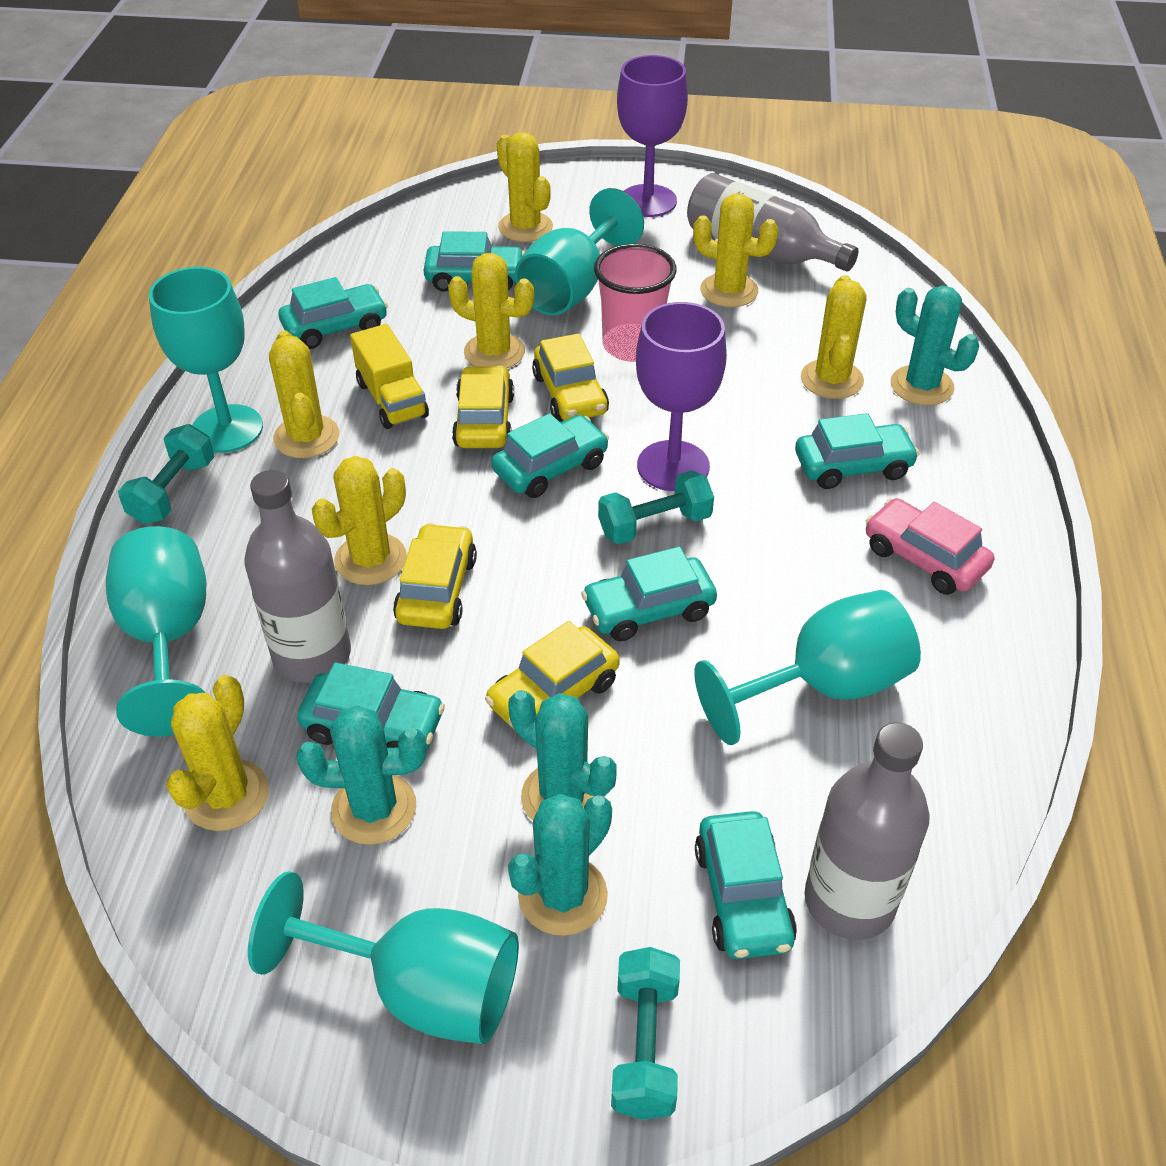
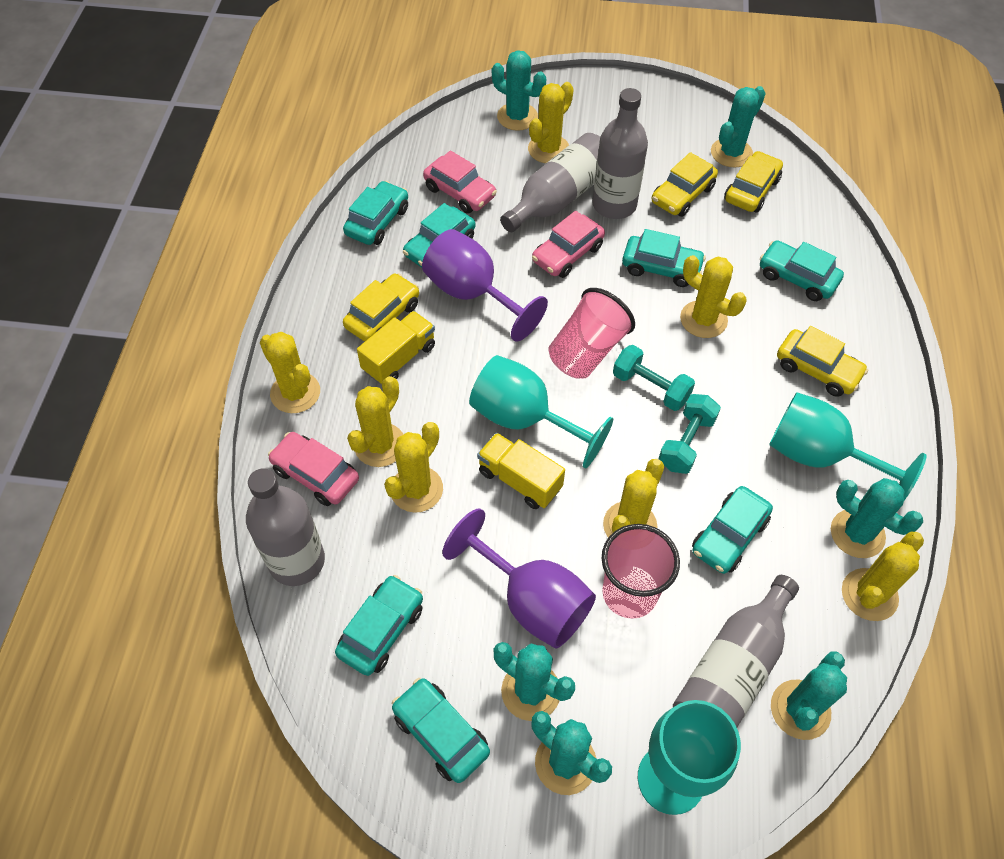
grey bottle: [244,470,351,683] [687,173,859,271] [805,722,930,940] = 3 -> [246,468,325,586] [500,133,600,232] [592,88,648,219] [673,575,799,727] = 4
pink car: [866,498,994,595] = 1 -> [268,432,359,506] [423,151,497,214] [532,211,605,278] = 3
pink cup: [594,244,677,362] = 1 -> [548,288,635,379] [601,524,680,619] = 2
turquoise cactus: [296,705,426,845] [508,690,617,821] [508,794,612,936] [891,286,979,406] = 4 -> [492,50,546,131] [494,642,575,721] [531,711,612,795] [711,86,766,168] [771,651,847,740] [831,478,923,558] = 6
turquoise dumbbell: [118,424,214,524] [598,470,714,544] [611,947,680,1120] = 3 -> [613,345,695,411] [659,394,721,474] = 2
turquoise goblet: [106,526,206,737] [149,267,263,453] [248,871,519,1044] [515,188,644,316] [694,590,921,745] = 5 -> [469,355,613,468] [638,700,741,815] [769,392,927,500] = 3
yellow truck: [350,324,429,429] = 1 -> [357,311,435,384] [477,433,565,509] = 2

